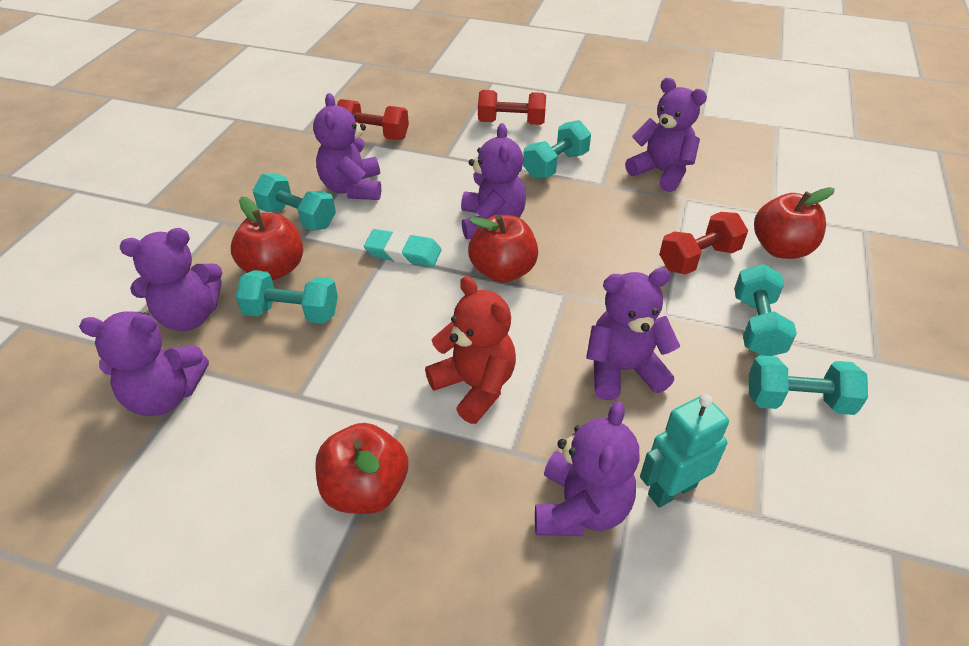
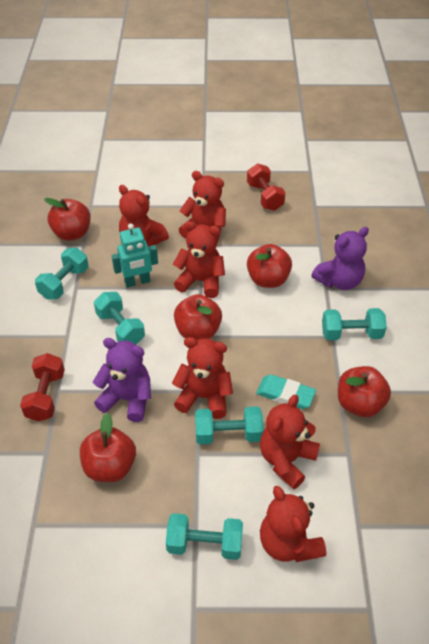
purple teddy bear: [79,311,209,416] [120,228,222,331] [313,93,381,200] [461,123,526,239] [535,401,639,536] [586,268,680,400] [625,78,707,192] = 7 -> [93,338,151,422] [311,227,369,290] = 2
red apple: [231,196,303,280] [315,423,408,514] [468,215,538,283] [754,187,835,259] = 4 -> [44,198,91,240] [80,413,136,482] [174,294,222,341] [247,244,292,288] [338,366,391,417] = 5
red dumbbell: [337,99,409,140] [478,90,546,125] [659,212,748,275] = 3 -> [20,353,65,422] [247,164,286,211] = 2
red teddy bear: [425,276,516,424] = 1 -> [119,185,169,246] [172,337,233,419] [173,221,225,298] [179,171,226,243] [260,394,320,490] [260,486,326,562] = 6

